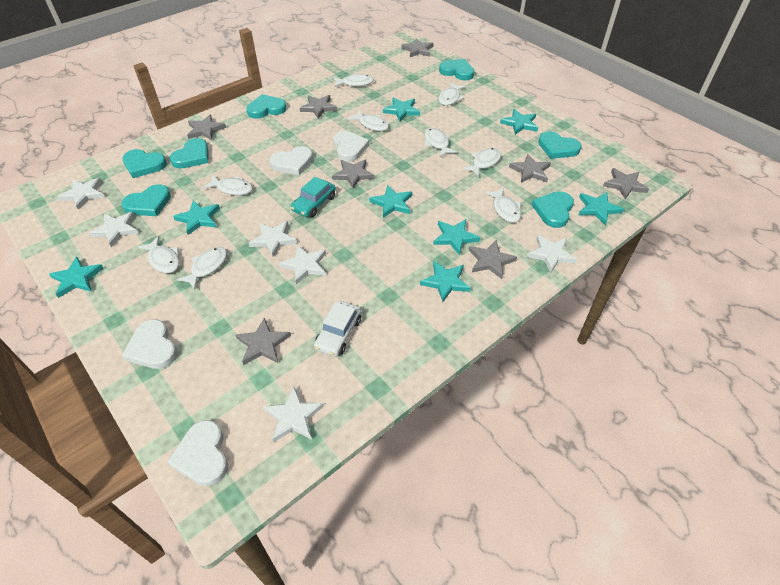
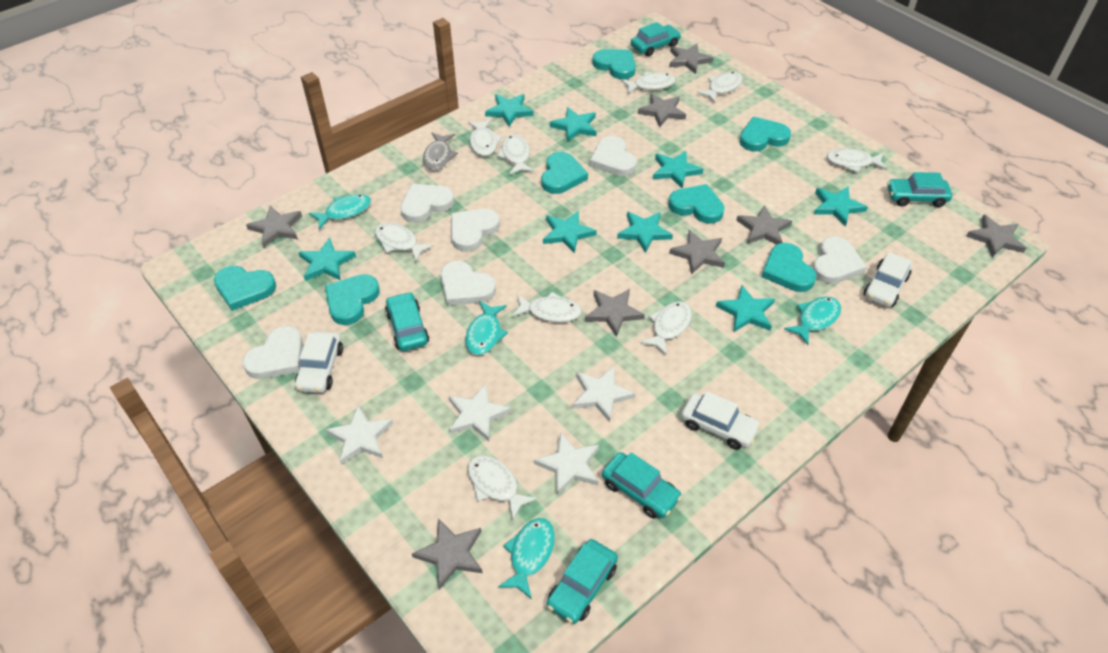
grey fish: none = 0 -> [423,133,458,170] = 1
turquoise car: [291,177,336,217] = 1 -> [385,292,429,351] [547,539,618,624] [602,452,682,519] [631,22,681,56] [887,172,952,207] = 5
turquoise fish: none = 0 -> [309,194,371,230] [465,301,508,355] [498,518,555,599] [784,296,841,345] = 4
white car: [314,301,361,357] = 1 -> [295,331,343,393] [681,391,761,450] [864,252,912,307] = 3
white heart: [122,319,177,369] [167,420,228,487] [269,146,313,175] [333,131,369,162] = 4 -> [242,326,303,379] [400,184,454,223] [441,261,496,306] [451,209,500,252] [590,136,637,176] [812,236,867,284] = 6
white star: [57,178,105,210] [89,212,139,247] [249,221,297,257] [263,387,324,442] [279,245,326,284] [527,235,577,272] = 6 -> [326,405,393,465] [448,384,511,441] [534,432,599,495] [573,366,636,422] = 4

